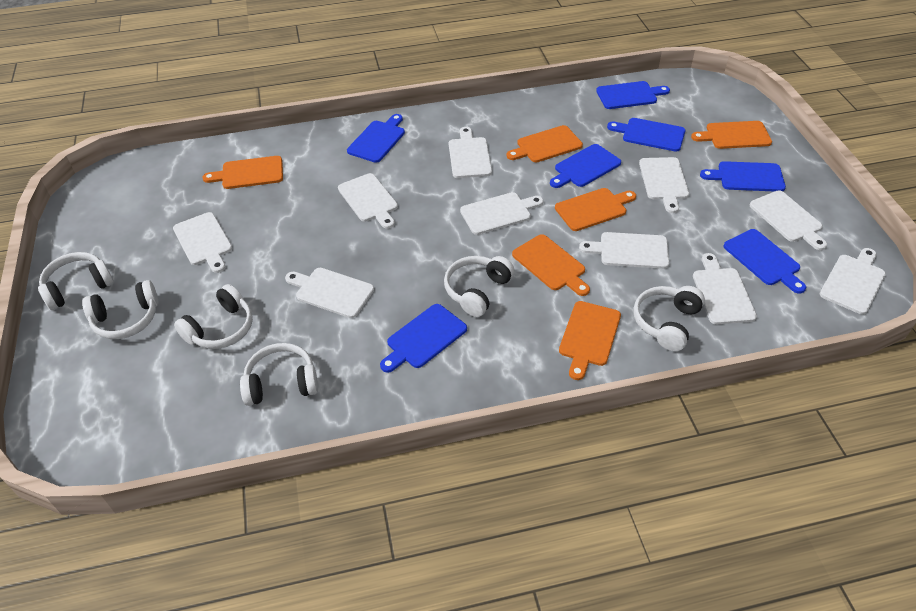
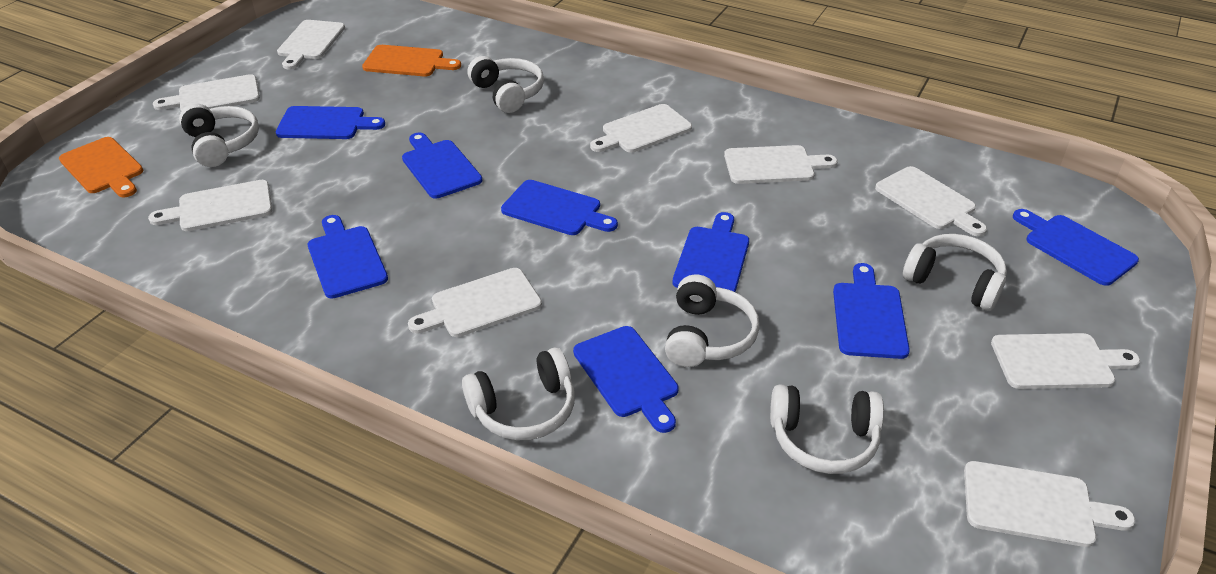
blue cutting board: [347,114,405,163] [380,304,467,373] [550,144,621,188] [596,81,670,109] [607,118,685,152] [700,161,786,191] [724,229,806,294] = 7 -> [276,106,385,139] [308,215,388,299] [402,133,482,199] [501,180,618,235] [573,326,679,433] [672,212,749,292] [833,263,910,359] [1013,209,1139,286] = 8
orange cutting board: [202,156,283,189] [506,125,583,162] [512,234,590,296] [555,188,636,231] [559,301,621,380] [691,121,772,149] = 6 -> [59,137,143,198] [362,45,461,77] = 2
white cutting board: [173,212,232,273] [285,268,374,318] [338,173,398,229] [449,127,492,178] [460,192,543,235] [579,232,669,269] [639,157,689,213] [693,253,757,324] [750,190,827,250] [820,248,886,314] = 10 -> [148,180,272,231] [153,74,260,111] [277,20,345,69] [408,268,542,337] [590,104,692,153] [724,145,838,184] [875,166,987,236] [964,461,1135,547] [991,333,1140,389] = 9

